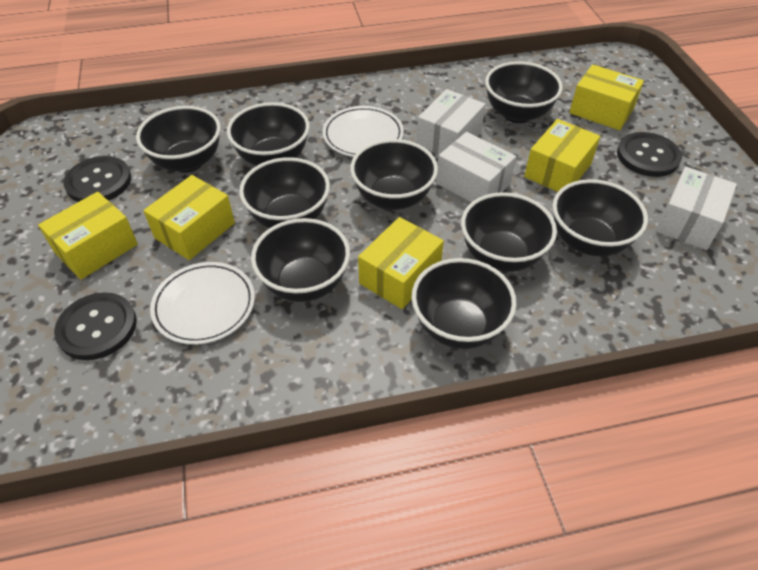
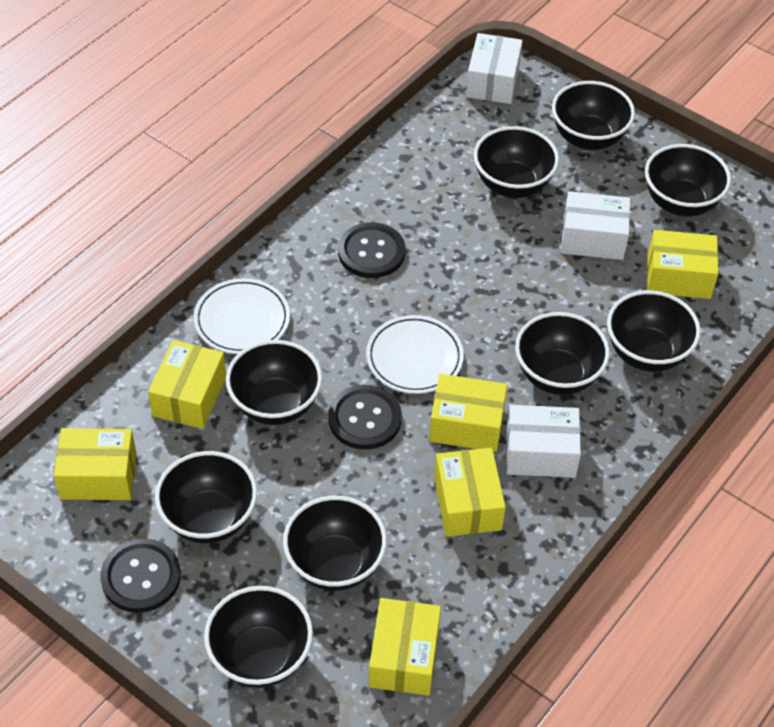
yellow box: [38,192,138,279] [143,175,235,260] [358,217,444,309] [524,119,600,192] [569,65,644,130] = 5 -> [54,428,137,500] [148,340,226,429] [369,598,441,696] [429,374,507,452] [434,448,506,537] [647,230,719,299] = 6

